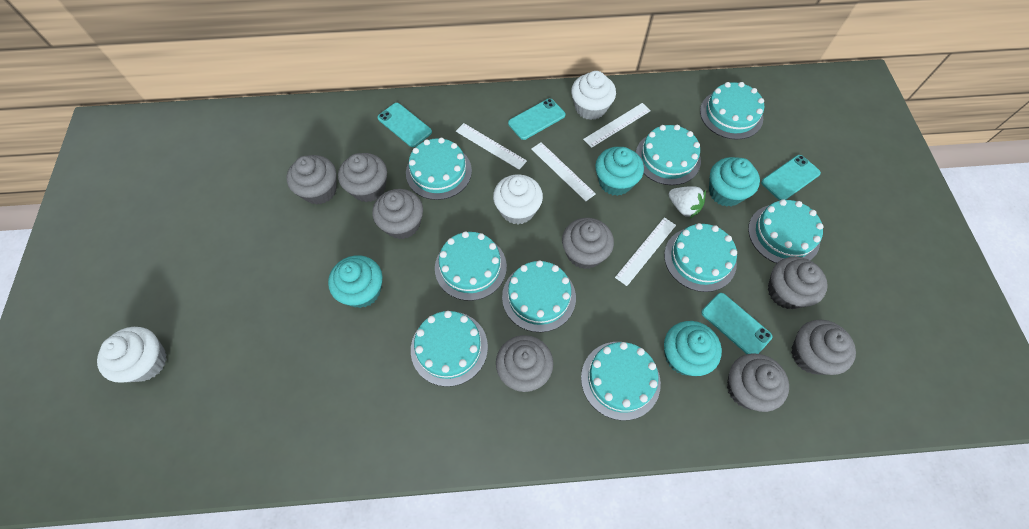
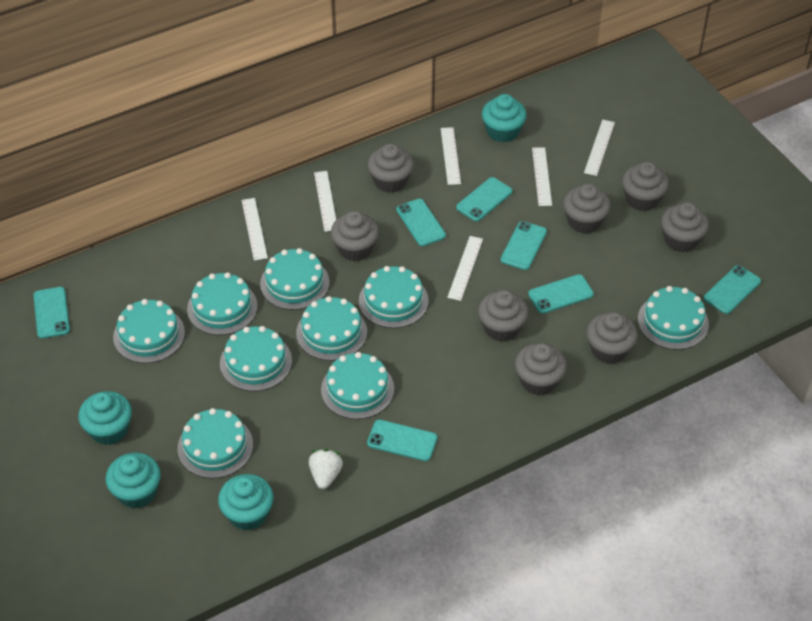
turquoise phone: [377,103,432,147] [508,98,565,140] [701,293,772,354] [761,155,821,200] = 4 -> [33,287,70,339] [367,420,437,461] [396,199,446,246] [456,177,512,221] [500,221,547,270] [528,274,594,313] [704,265,761,314] = 7
white cupcake: [97,327,167,383] [493,175,543,224] [571,71,616,120] = 3 -> none = 0
white ruler: [456,123,527,170] [531,142,596,201] [583,103,651,148] [615,217,676,286] = 4 -> [242,198,268,261] [314,171,336,232] [441,127,461,185] [447,236,483,301] [532,147,552,206] [584,119,615,176] = 6

